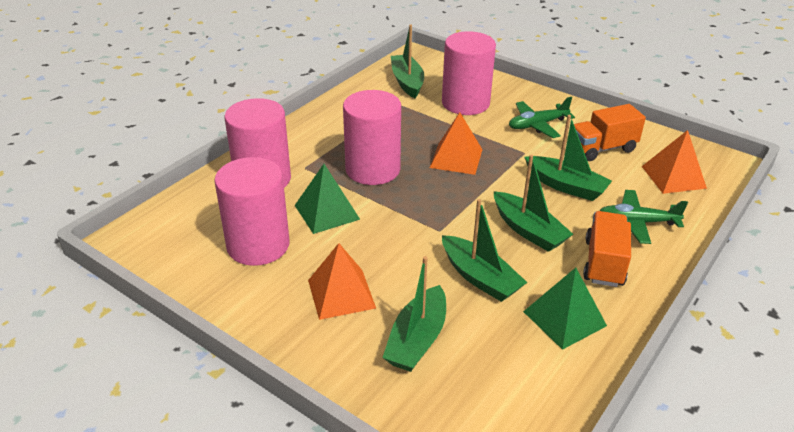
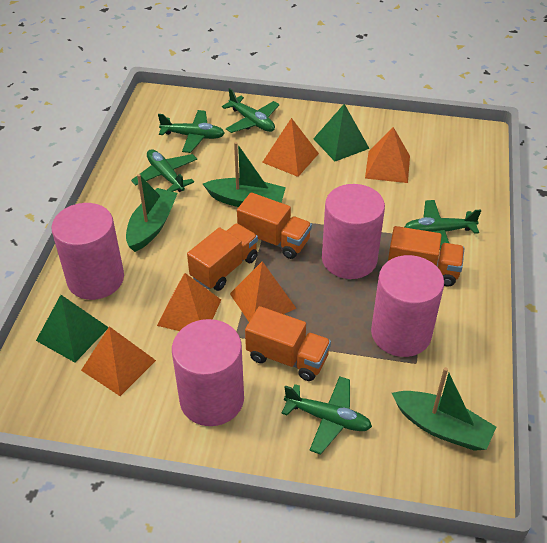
green boat: [382,256,446,372] [391,25,424,98] [442,199,528,302] [494,155,573,252] [525,115,612,201] = 5 -> [126,174,178,252] [203,142,286,207] [392,367,496,451] = 3
green plane: [509,97,575,138] [600,190,688,244] = 2 -> [131,149,197,192] [158,110,225,153] [222,88,279,133] [282,376,372,455] [405,200,481,249] = 5
orange pyramid: [308,243,376,320] [430,112,483,175] [642,130,707,194] = 3 -> [81,326,156,396] [157,273,221,331] [230,261,297,322] [262,118,319,177] [365,127,410,183] = 5
orange truck: [574,104,646,161] [583,211,631,287] = 2 -> [187,223,258,291] [237,192,312,259] [245,306,331,381] [388,226,464,286] = 4

